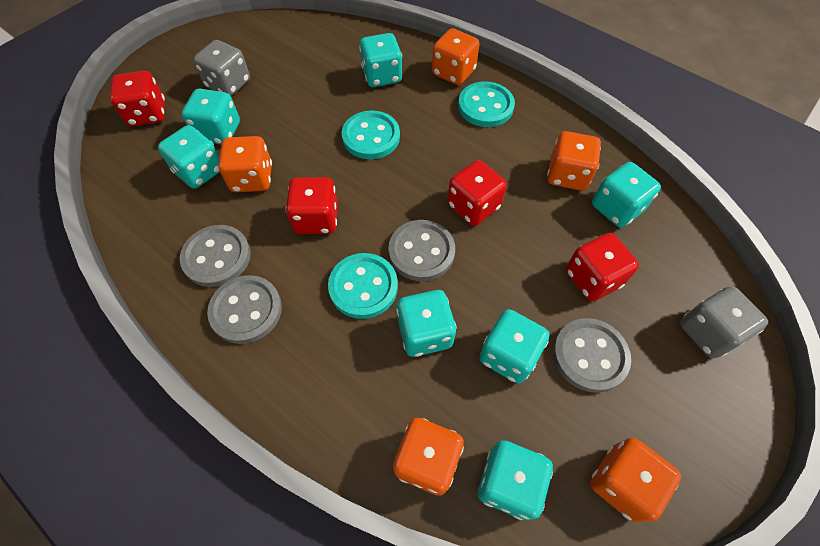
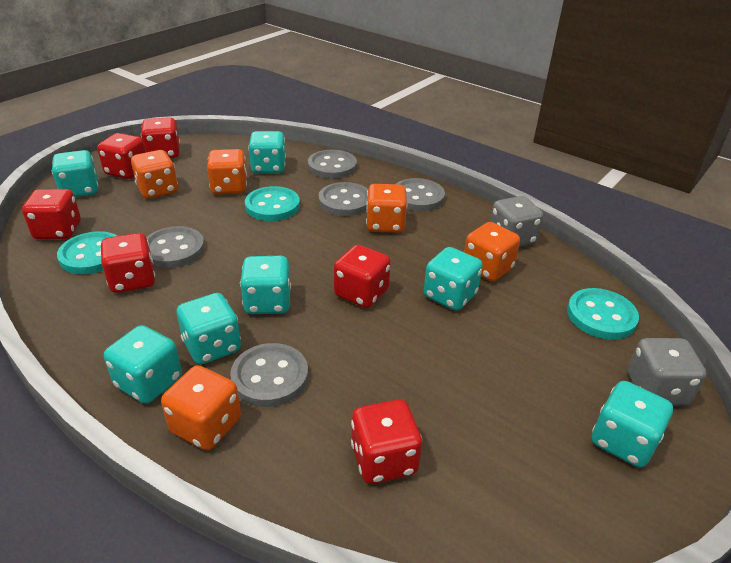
grey button: [180,225,251,287] [207,275,282,344] [388,220,455,281] [553,318,631,393] = 4 -> [146,226,205,268] [230,343,308,407] [308,150,357,179] [318,182,368,216] [396,178,445,211] = 5
red dice: [110,71,165,126] [286,177,338,234] [447,160,507,226] [566,233,639,301] = 4 -> [22,189,80,239] [97,133,146,179] [100,233,155,293] [141,117,180,158] [334,245,391,308] [351,399,422,484] = 6

